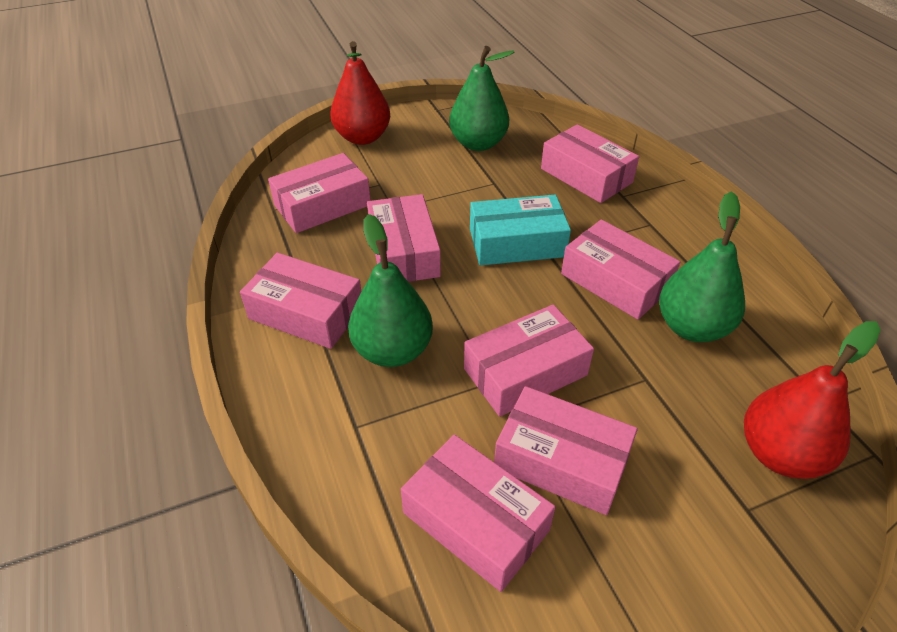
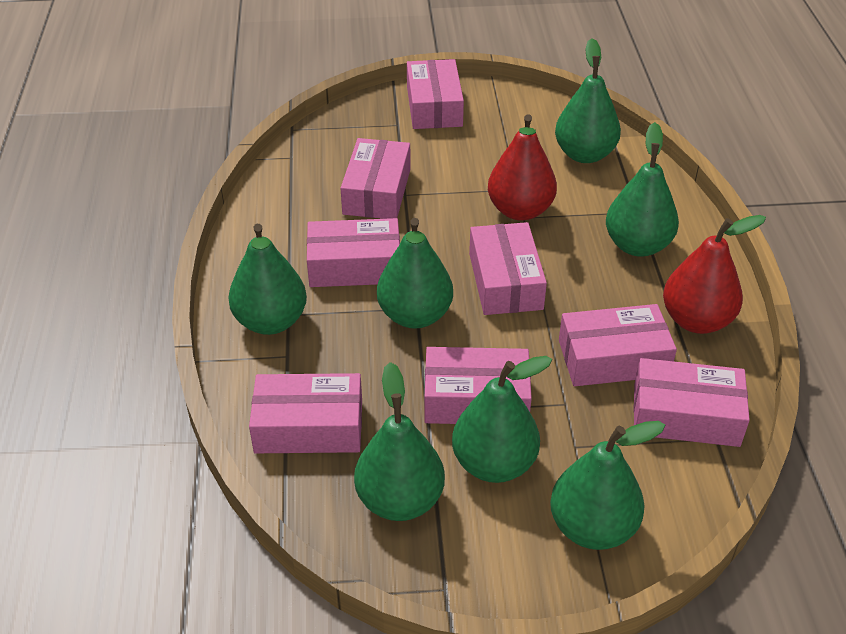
green pear: [348,214,433,367] [449,46,515,151] [659,191,745,342] = 3 -> [228,224,307,335] [354,362,445,521] [377,218,453,329] [452,356,552,483] [550,421,665,550] [555,38,621,163] [606,122,679,256] = 7
turquoise box: [470,195,571,266] = 1 -> none = 0

